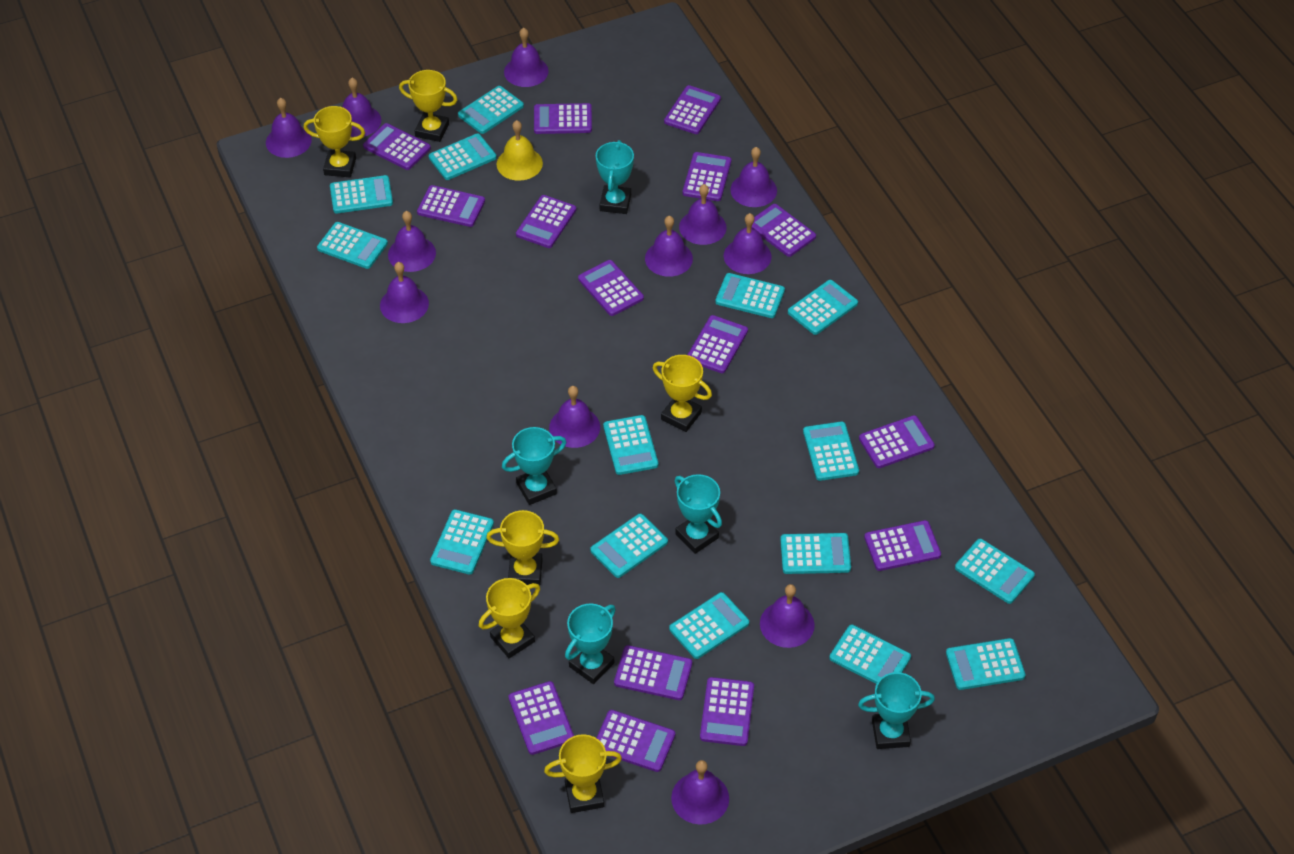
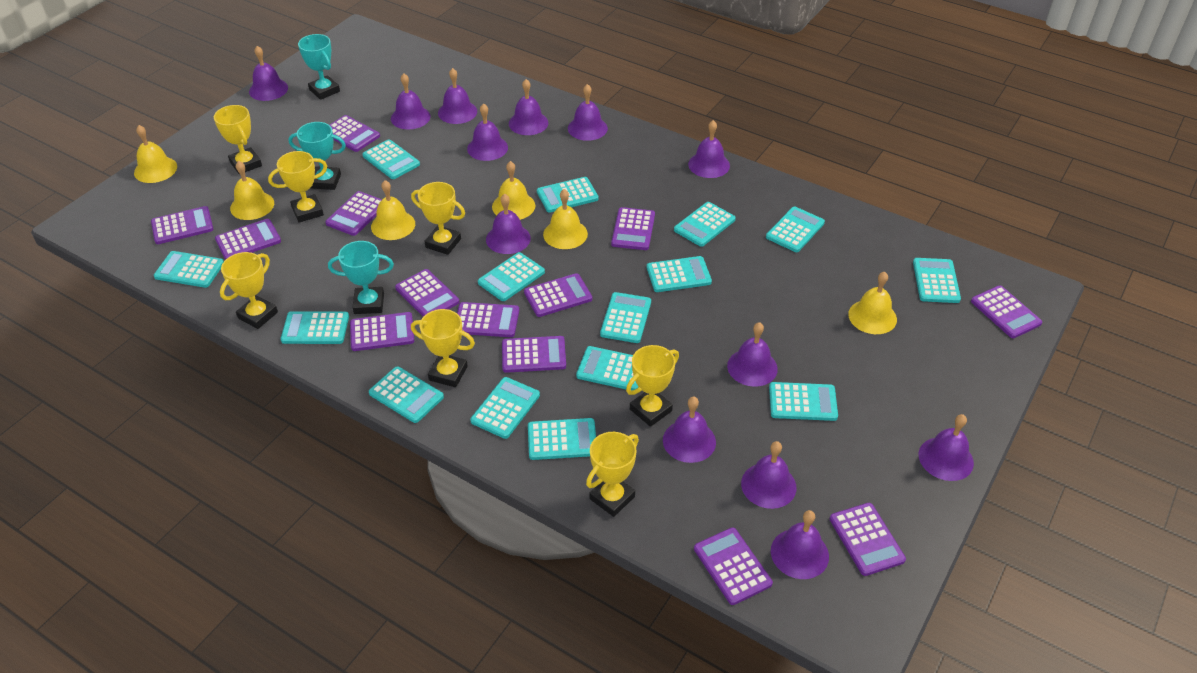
purple bell: [266,98,312,158] [342,78,381,137] [380,262,429,323] [388,211,436,272] [504,28,549,87] [549,386,600,448] [645,216,693,277] [671,760,729,825] [679,184,726,245] [724,213,772,274] [730,147,777,207] [760,584,815,648] = 12 -> [249,46,288,101] [391,74,430,130] [438,68,477,124] [467,103,508,161] [486,194,531,254] [509,79,548,135] [568,84,608,141] [663,397,716,463] [688,120,730,178] [727,322,778,387] [741,441,797,509] [771,510,829,579] [919,414,974,481] = 13
purple calculator: [363,123,431,170] [417,185,485,227] [509,681,574,755] [516,195,576,248] [534,103,592,134] [578,260,644,316] [597,710,675,772] [614,645,692,700] [664,85,721,134] [683,152,731,201] [688,315,748,373] [700,677,754,746] [751,204,816,257] [859,415,935,468] [864,520,941,571] = 15 -> [151,206,213,244] [215,219,281,260] [325,191,382,236] [330,115,380,152] [350,312,414,351] [395,269,460,317] [457,302,519,337] [502,336,566,373] [524,273,592,317] [611,207,655,250] [694,527,773,605] [830,503,906,576] [971,285,1042,338] = 13
turquoise trophy: [502,427,566,505] [565,603,616,684] [596,140,634,214] [675,474,722,554] [858,672,935,749] = 5 -> [289,122,346,190] [298,34,340,100] [328,241,394,314] = 3
yellow bell: [497,120,543,181] = 1 -> [134,125,177,183] [230,161,274,220] [371,180,415,240] [492,161,535,220] [543,189,588,249] [848,272,897,334] = 6
yellow trophy: [304,106,365,177] [399,70,458,142] [479,578,540,658] [486,510,559,586] [544,734,622,813] [653,355,712,432] = 6 -> [214,105,262,174] [220,252,278,329] [268,151,327,223] [411,182,465,255] [411,309,475,387] [586,432,639,517] [626,345,679,427] = 7

